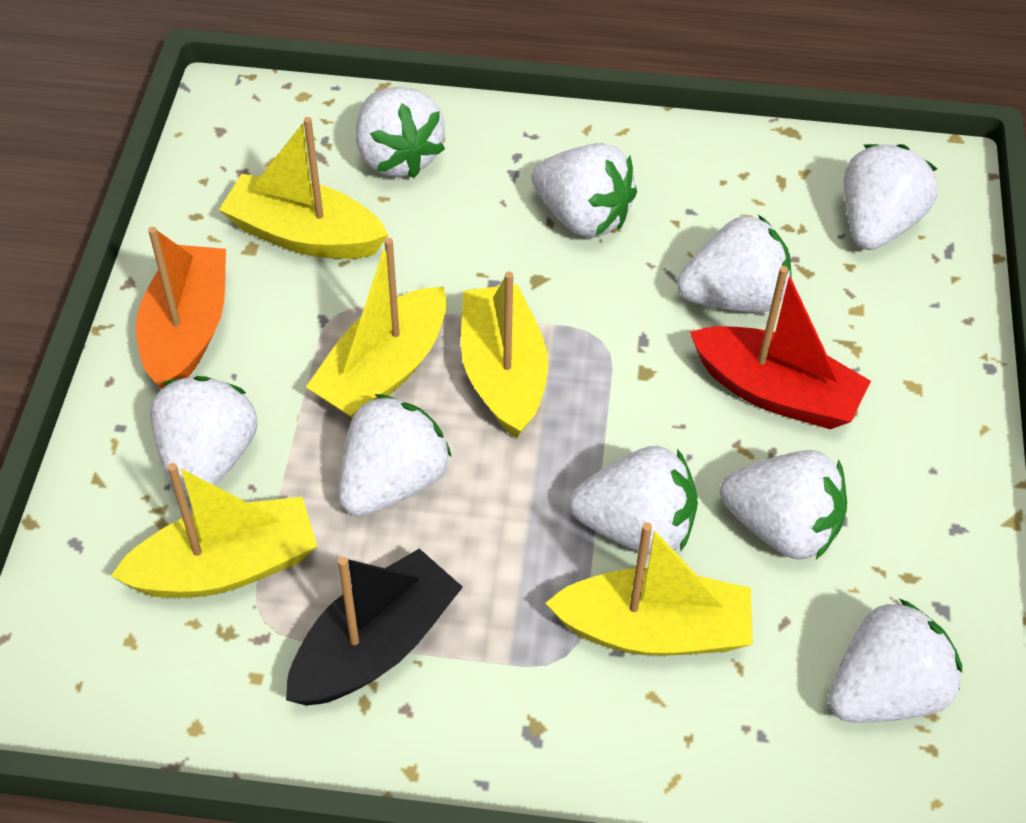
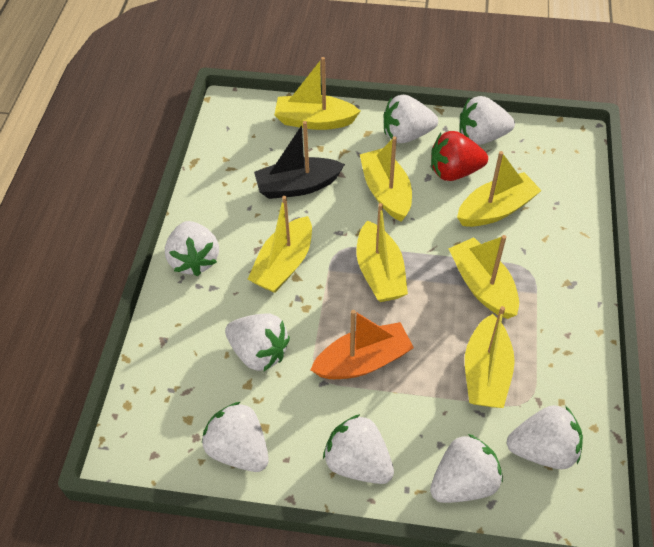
red boat: [690,266,871,429] = 1 -> none = 0
red strawberry: none = 0 -> [431,131,488,181] = 1
white strawberry: [150,376,257,500] [338,394,452,516] [356,87,445,178] [531,143,637,238] [569,446,698,555] [677,215,792,313] [720,450,847,560] [828,599,962,723] [844,144,937,250] = 9 -> [165,221,219,276] [202,402,269,472] [225,313,290,371] [323,414,394,484] [383,95,438,143] [430,434,503,503] [459,96,515,145] [507,405,583,469] = 8
yellow boat: [111,463,318,598] [219,117,388,259] [306,238,447,418] [461,272,548,438] [546,522,753,656] = 5 -> [248,196,312,293] [274,57,361,130] [356,203,408,302] [360,137,412,221] [448,235,519,319] [457,151,542,227] [465,306,515,408] = 7

